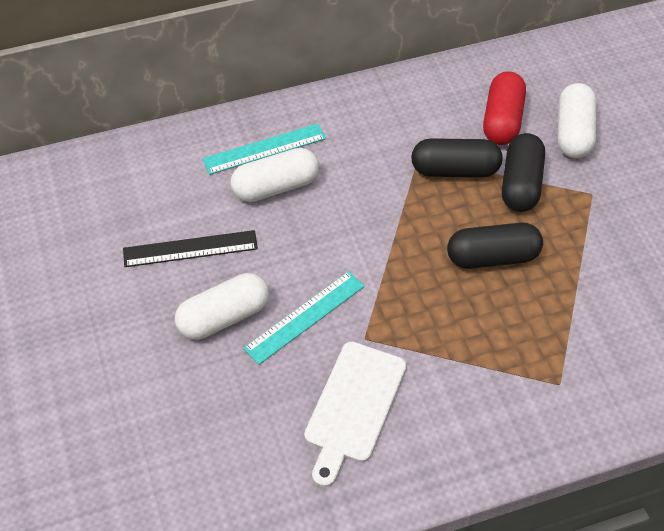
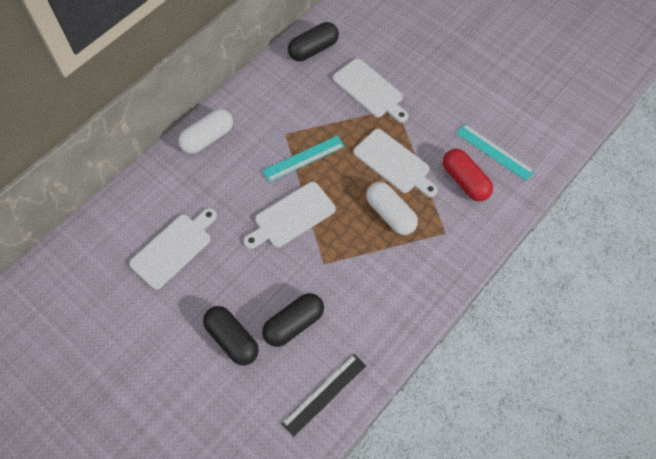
white capsule: [175,273,269,340] [230,148,319,202] [558,83,596,158] = 3 -> [178,109,233,154] [366,182,418,235] = 2
white cutting board: [304,341,406,487] = 1 -> [129,208,217,289] [244,182,336,249] [333,58,409,123] [353,129,438,197] = 4

